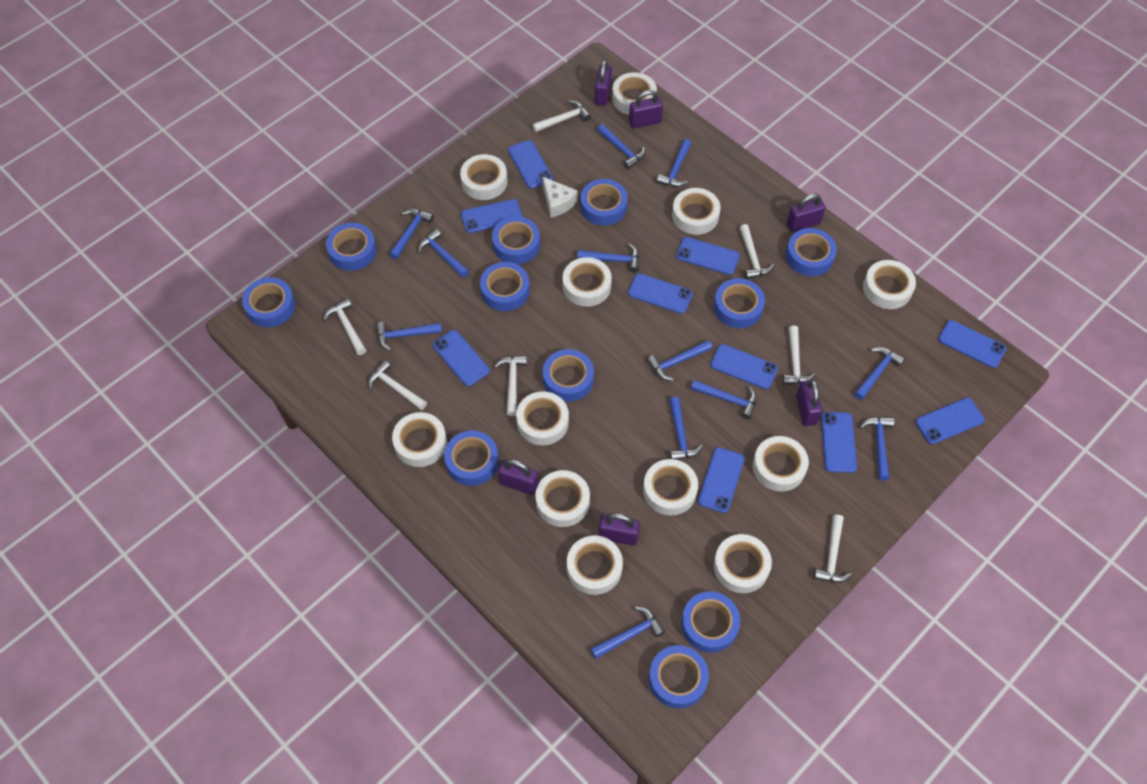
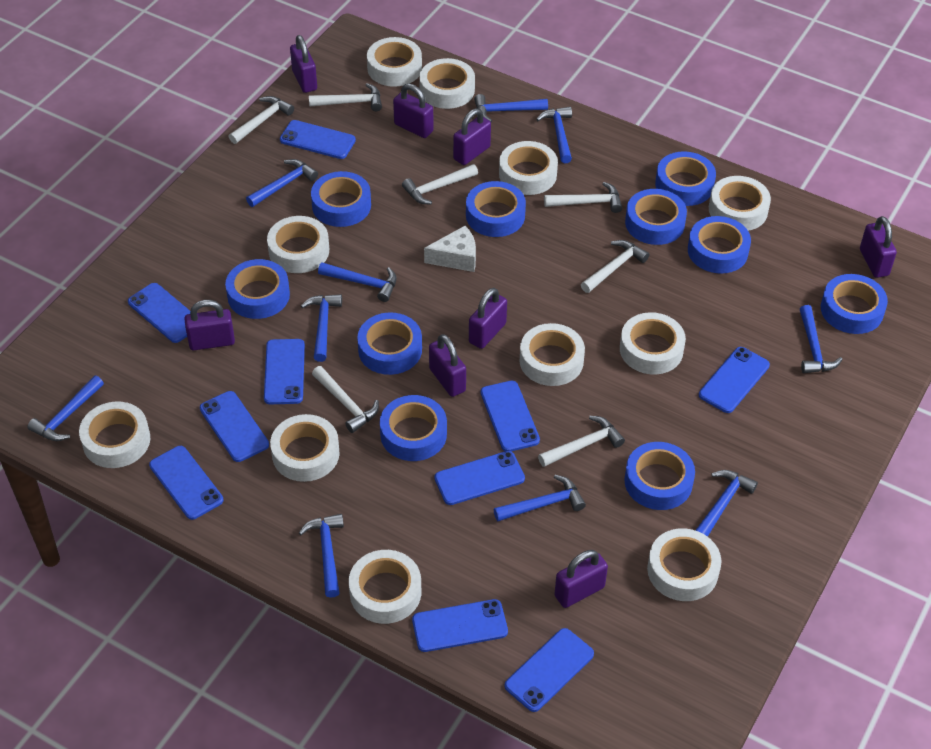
blue hammer: [376,322,442,351] [389,209,434,259] [418,229,469,278] [577,244,639,272] [591,606,665,659] [597,124,646,169] [647,340,712,381] [657,139,691,187] [669,397,703,460] [691,380,757,419] [854,347,905,400] [860,417,894,481] = 12 -> [27,375,104,441] [246,159,318,207] [299,514,344,598] [301,294,342,362] [318,262,397,302] [474,94,548,122] [494,475,586,521] [536,107,572,163] [695,470,758,537] [800,305,843,373] = 10
blue tape: [242,277,295,327] [326,223,377,271] [444,430,499,486] [480,262,530,311] [492,216,540,264] [543,349,594,402] [580,179,628,225] [649,645,709,709] [681,591,740,653] [714,278,765,328] [786,228,837,276] = 11 -> [225,259,290,319] [311,171,371,227] [357,313,422,375] [380,395,447,461] [466,181,526,237] [624,442,695,510] [625,189,687,245] [655,151,716,206] [688,216,751,273] [821,274,888,334] = 10
purple padlock: [498,459,539,495] [595,60,612,106] [599,513,640,545] [629,90,663,129] [787,193,825,232] [796,379,822,426] = 6 -> [184,300,235,350] [290,35,317,93] [393,84,434,138] [429,334,466,397] [453,108,491,165] [469,288,507,349] [554,550,608,608] [860,216,897,278] = 8
white tape: [392,412,447,467] [460,154,507,200] [516,391,569,446] [535,470,590,527] [563,257,612,307] [567,536,623,595] [612,72,657,115] [643,459,698,516] [672,188,721,235] [714,534,772,593] [753,436,809,492] [863,260,916,309] = 12 -> [79,402,150,468] [267,216,329,273] [270,414,340,482] [349,550,421,624] [367,37,422,87] [419,58,475,109] [499,141,558,195] [520,323,585,386] [620,312,686,375] [647,528,721,601] [709,176,771,231] = 11

